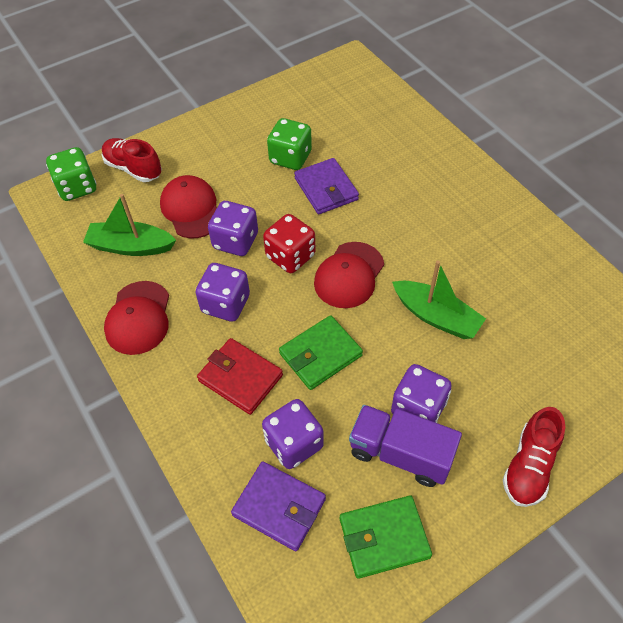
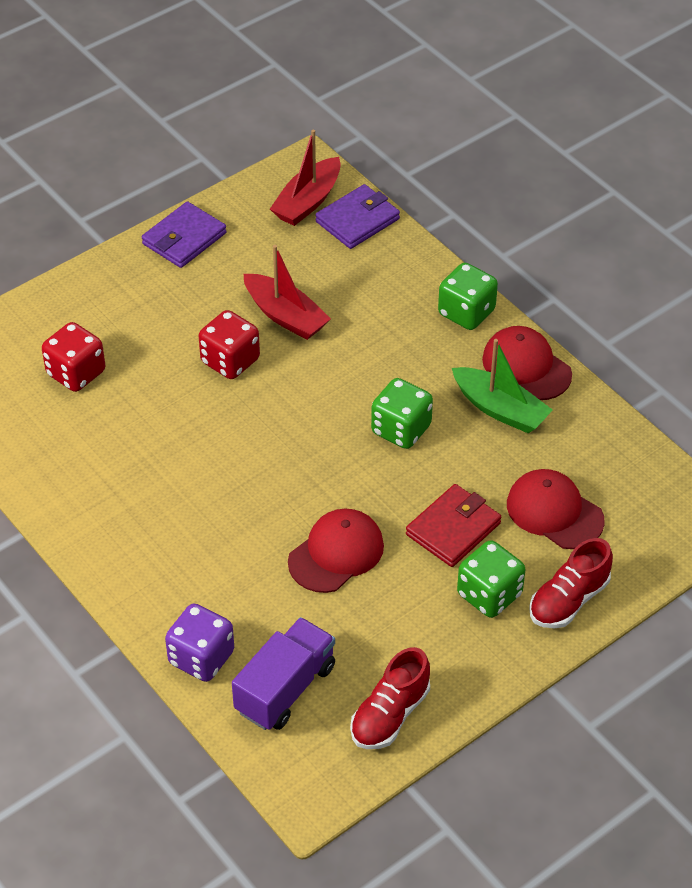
green boat: [83,194,176,256] [392,260,486,339] = 2 -> [452,339,553,433] = 1
green dice: [46,147,97,201] [267,118,312,170] = 2 -> [371,378,433,449] [438,263,498,330] [457,540,525,618] = 3
green wallet: [279,315,363,390] [340,496,432,579] = 2 -> none = 0
purple dice: [196,263,250,321] [208,201,258,256] [262,399,324,469] [391,364,452,423] = 4 -> [165,604,234,682] = 1
red boat: none = 0 -> [244,245,331,340] [270,130,341,226] = 2
red dice: [263,214,316,273] = 1 -> [42,322,105,392] [199,310,260,379] = 2

